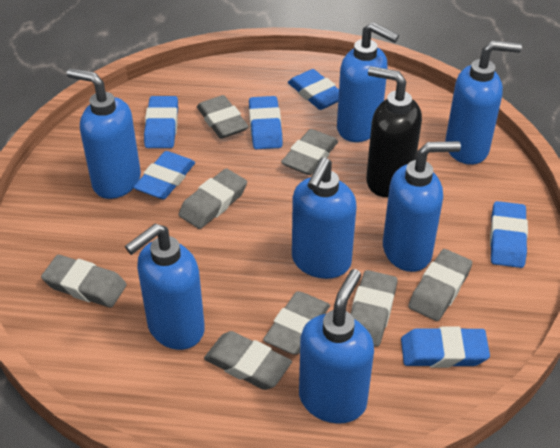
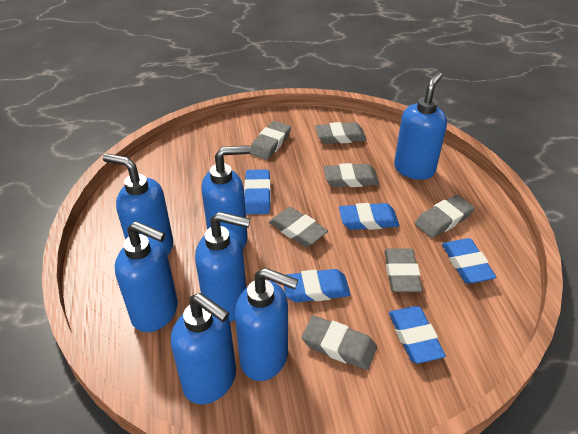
black soap dispenser: [366,66,422,197] = 1 -> none = 0
blue eraser: [133,151,195,199] [144,96,178,148] [249,96,283,149] [288,69,339,110] [401,327,490,368] [490,201,528,268] = 6 -> [244,169,271,214] [284,269,351,303] [339,203,399,230] [389,306,446,364] [442,238,496,283] = 5
grey eraser: [41,255,127,308] [178,169,247,229] [197,95,249,139] [204,331,292,390] [263,291,330,354] [281,129,338,175] [350,270,398,347] [408,249,472,321] = 8 -> [250,121,291,160] [269,207,328,247] [302,315,377,370] [315,122,367,144] [324,163,379,187] [384,249,422,292] [415,195,474,238] = 7

